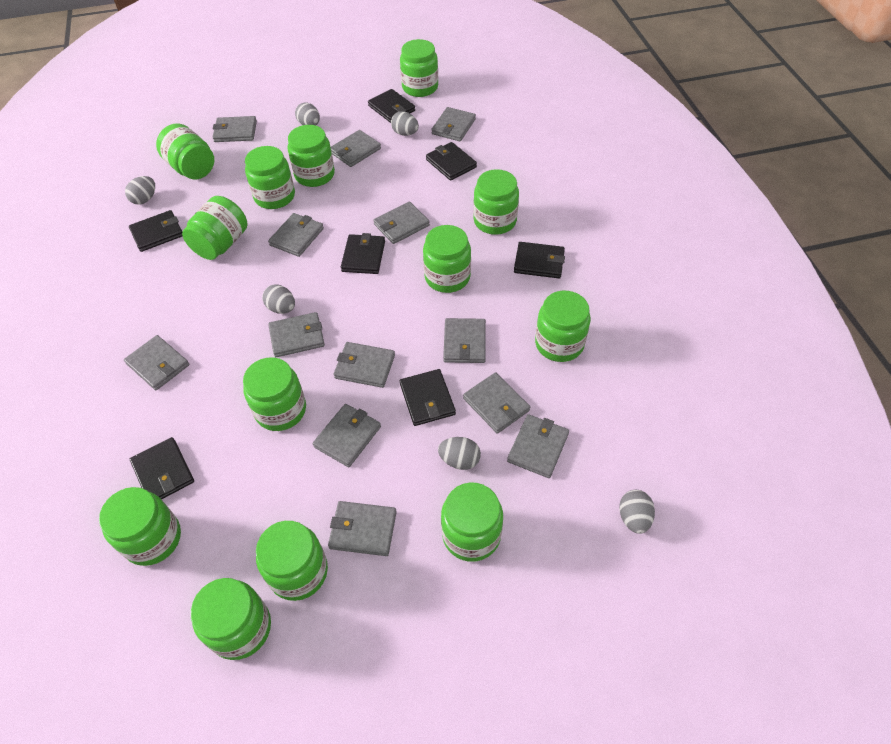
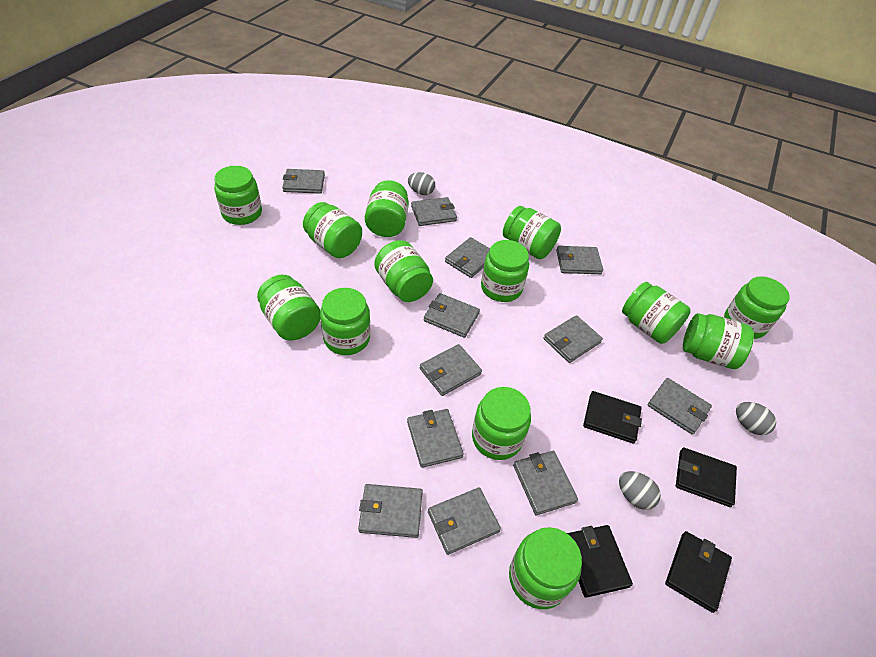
black wallet: [129,210,182,252] [130,437,194,500] [341,233,385,274] [368,89,415,123] [400,369,456,426] [426,142,477,181] [514,242,565,278] = 7 -> [567,525,633,598] [583,391,642,444] [665,531,732,613] [676,448,737,507] = 4
grey egg: [125,176,155,205] [262,284,295,314] [295,102,320,125] [391,111,419,136] [438,437,481,470] [619,490,655,534] = 6 -> [408,172,435,195] [619,471,661,510] [736,402,776,435] = 3
grey wallet: [124,335,189,390] [213,116,257,142] [268,213,324,257] [268,312,325,357] [313,404,381,467] [328,501,397,556] [331,130,381,167] [334,342,395,388] [373,202,430,244] [431,107,476,141] [443,318,486,363] [463,372,530,434] [507,414,569,478] = 13 -> [282,169,325,194] [358,484,423,538] [407,409,464,468] [411,197,457,226] [420,344,482,396] [424,293,480,338] [428,487,501,555] [445,237,490,278] [513,451,578,515] [543,315,603,363] [556,246,603,274] [648,378,712,435] = 12

